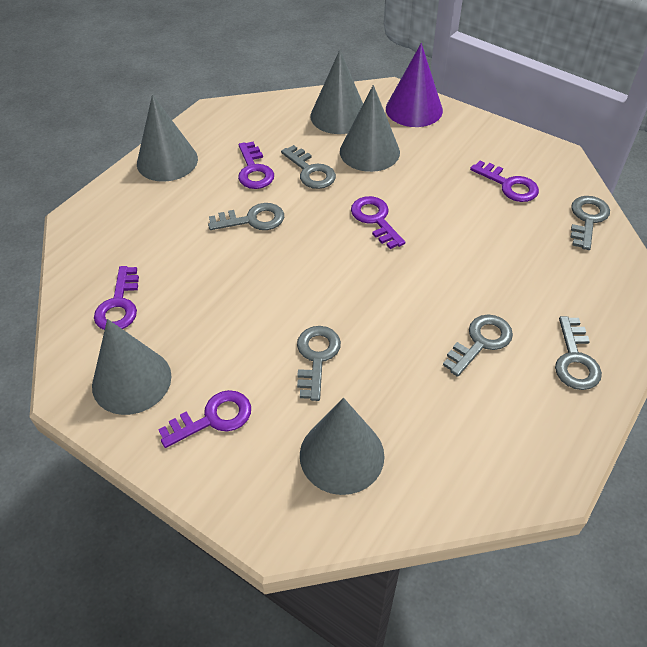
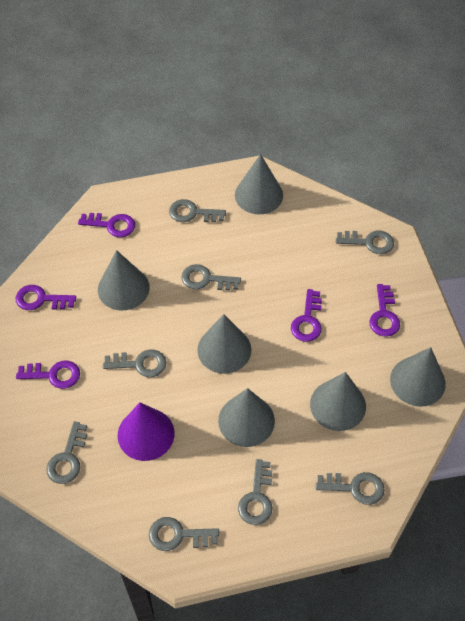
grey cone: [92,319,172,415] [137,95,198,182] [300,398,384,495] [310,50,363,134] [340,85,400,172] = 5 -> [98,250,150,310] [197,314,251,374] [218,388,275,447] [235,154,283,214] [310,372,366,431] [390,347,446,407] = 6
grey key: [208,203,284,230] [281,145,336,189] [297,326,341,401] [443,314,513,377] [555,316,602,390] [571,196,610,250] = 6 -> [47,421,87,484] [103,349,166,377] [149,517,219,551] [169,199,226,222] [181,264,241,291] [238,459,272,525] [316,472,384,505] [336,230,394,254] = 8

